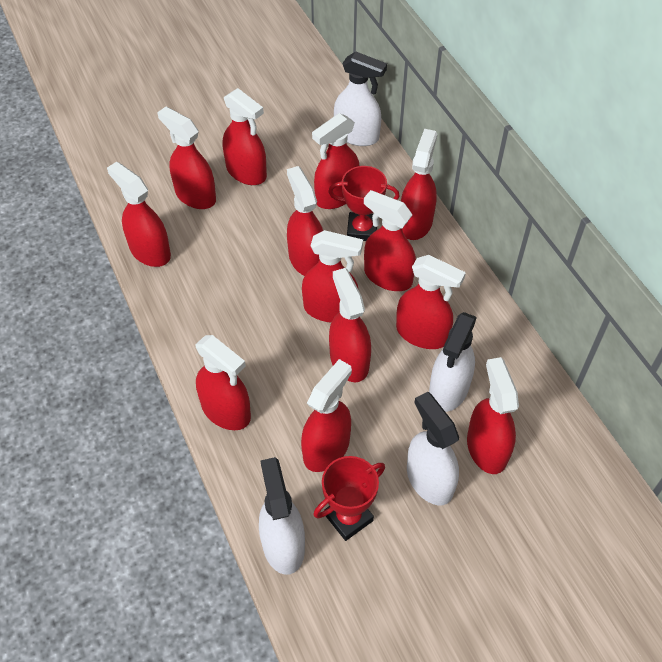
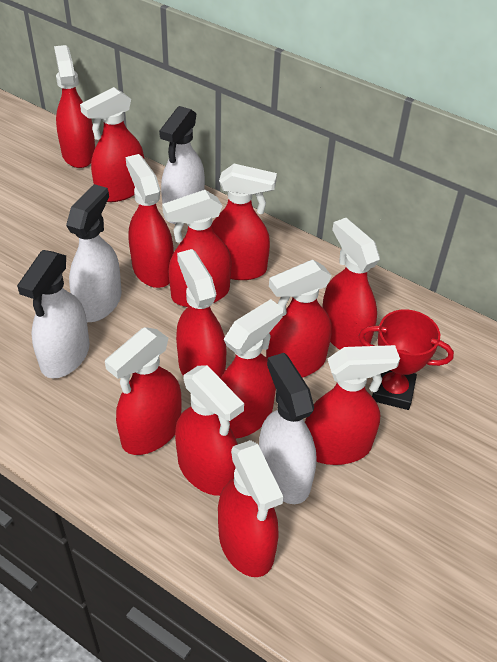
red trophy: [313,456,385,541] [328,166,400,241] = 2 -> [359,309,454,410] = 1

